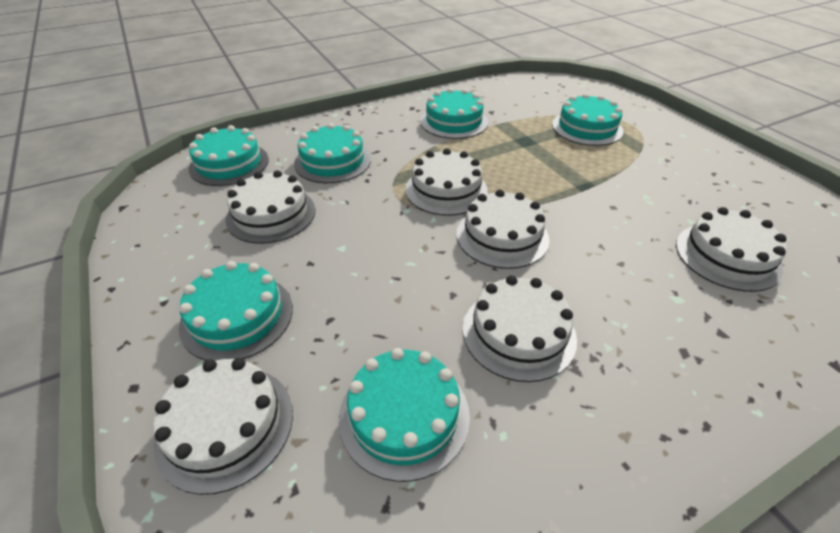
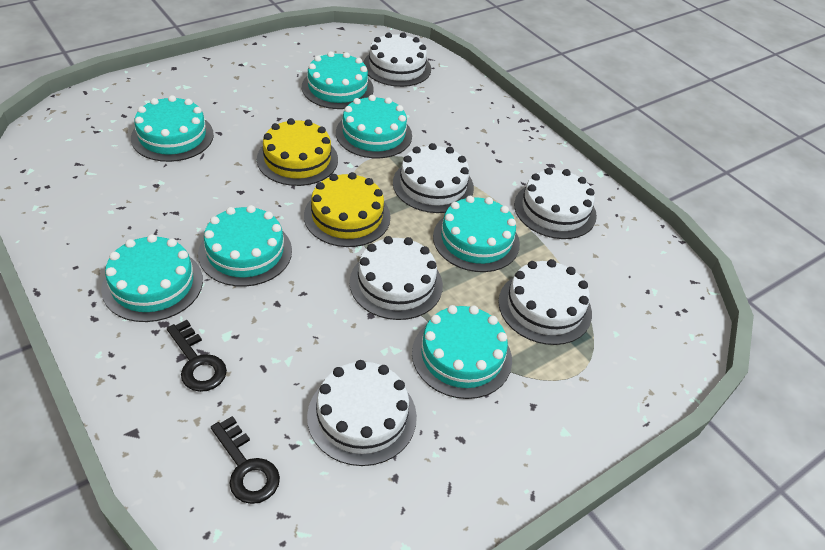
black key: none = 0 -> [167,320,227,392] [211,416,280,504] = 2
turquoise cake: [179,261,293,361] [189,125,269,186] [294,123,371,183] [339,348,470,482] [420,88,488,139] [552,93,623,146] = 6 -> [101,234,203,322] [131,95,214,162] [198,205,292,287] [302,51,374,109] [336,95,412,158] [412,305,512,399] [433,196,520,272] = 7
yellow cake: none = 0 -> [257,118,338,186] [304,172,391,247] = 2

